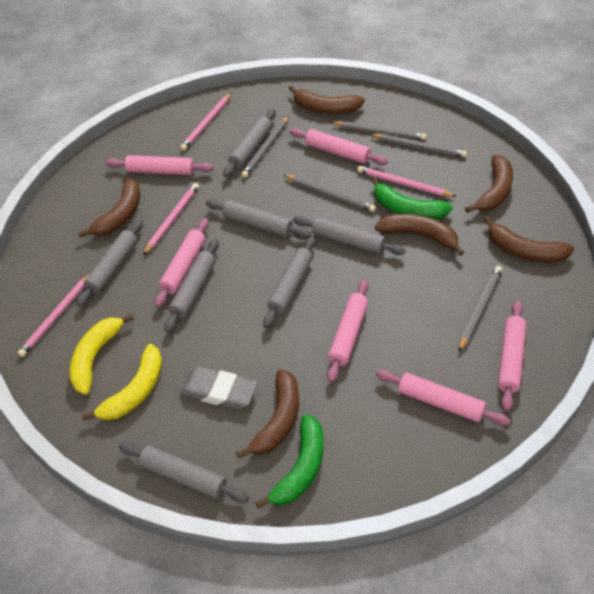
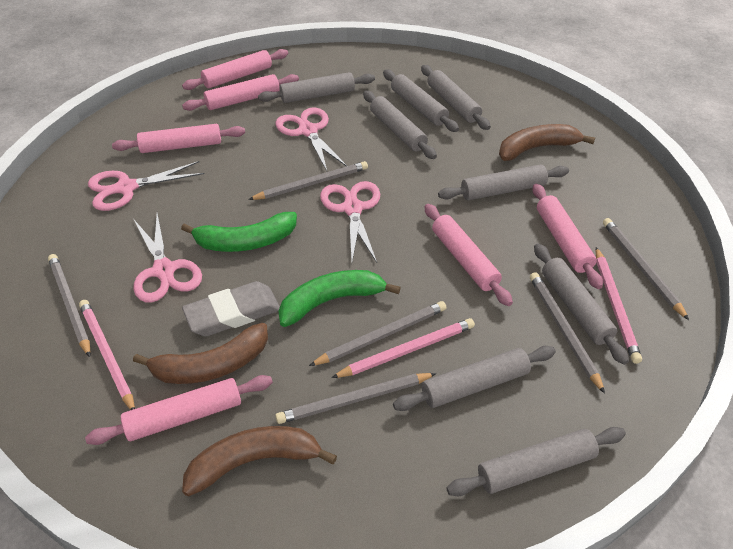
brown banana: [78,178,140,237] [236,369,299,458] [289,85,365,114] [375,213,464,256] [465,155,513,213] [484,216,574,262] = 6 -> [133,323,268,384] [182,426,337,497] [499,124,595,161] = 3
grey pencil: [241,116,289,178] [284,175,376,212] [330,121,427,140] [369,134,467,157] [459,266,502,351] = 5 -> [48,254,90,357] [248,161,368,200] [275,373,437,424] [309,301,446,366] [530,272,605,394] [603,218,689,320] = 6
grey rolling pin: [76,219,143,307] [119,442,249,503] [164,239,219,333] [206,199,311,238] [223,109,276,177] [263,236,316,328] [293,216,405,255] = 7 -> [258,72,375,103] [363,91,437,159] [383,70,459,132] [393,346,556,411] [421,65,491,130] [438,164,569,200] [446,427,626,496] [534,243,629,365] = 8
pink pencil: [18,274,89,357] [143,183,199,255] [180,93,231,151] [358,166,457,197] = 4 -> [79,300,135,410] [331,318,475,378] [596,247,642,364] = 3
pink scissors: none = 0 -> [88,161,205,211] [133,213,202,303] [276,108,347,171] [320,181,380,263] = 4
yellow banana: [69,314,134,395] [82,344,162,420] = 2 -> none = 0

